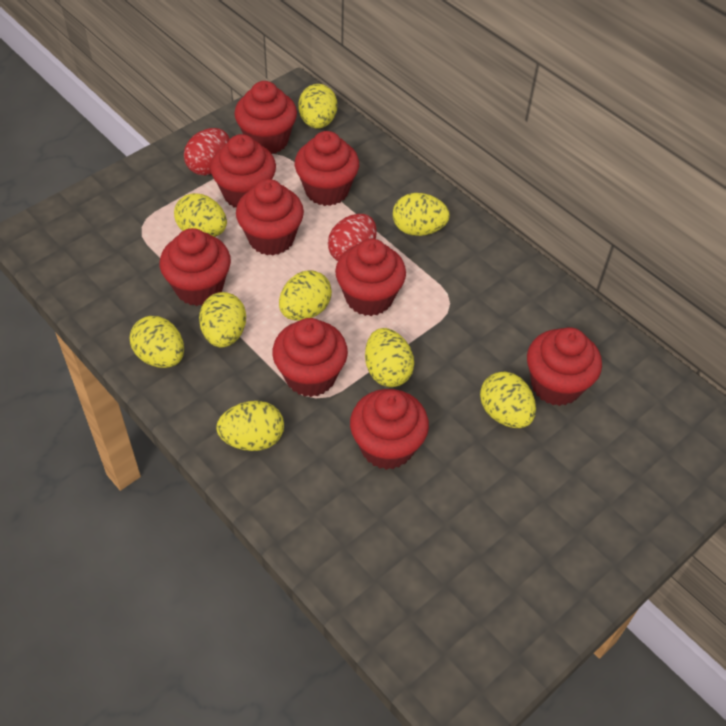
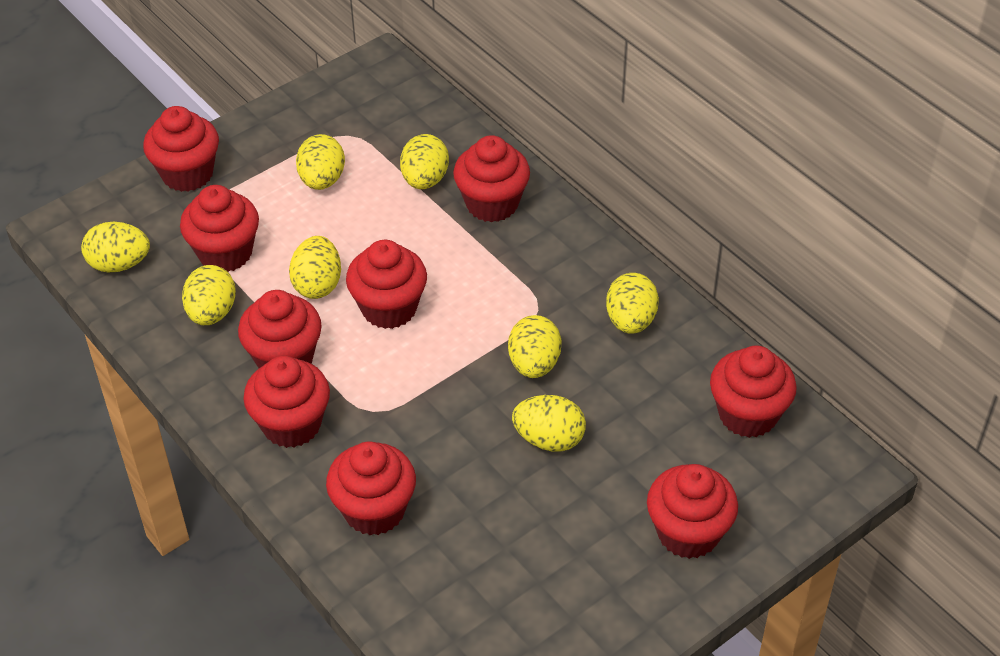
red egg: [184,128,230,176] [328,214,377,261] = 2 -> none = 0
yellow egg: [130,316,184,368] [174,193,227,237] [199,292,246,348] [216,401,284,451] [279,270,332,321] [298,84,337,129] [365,328,414,387] [393,193,450,236] [480,371,536,428] = 9 -> [81,222,150,273] [182,265,236,325] [289,236,341,299] [296,134,345,190] [400,134,449,189] [508,315,561,378] [512,395,586,452] [606,273,659,334] = 8

